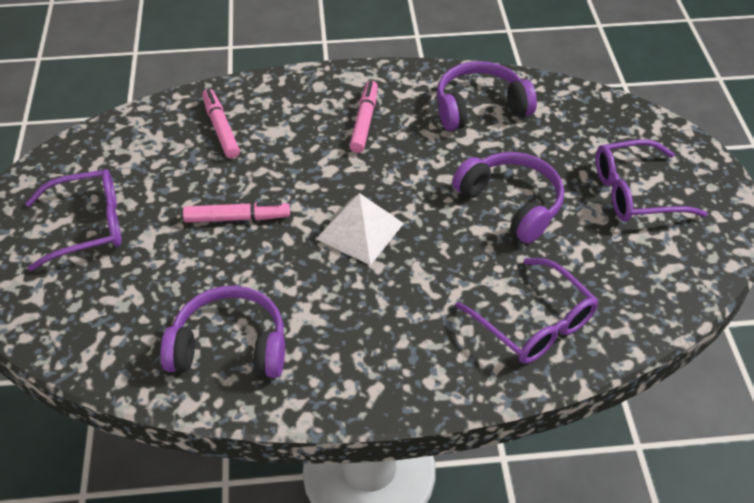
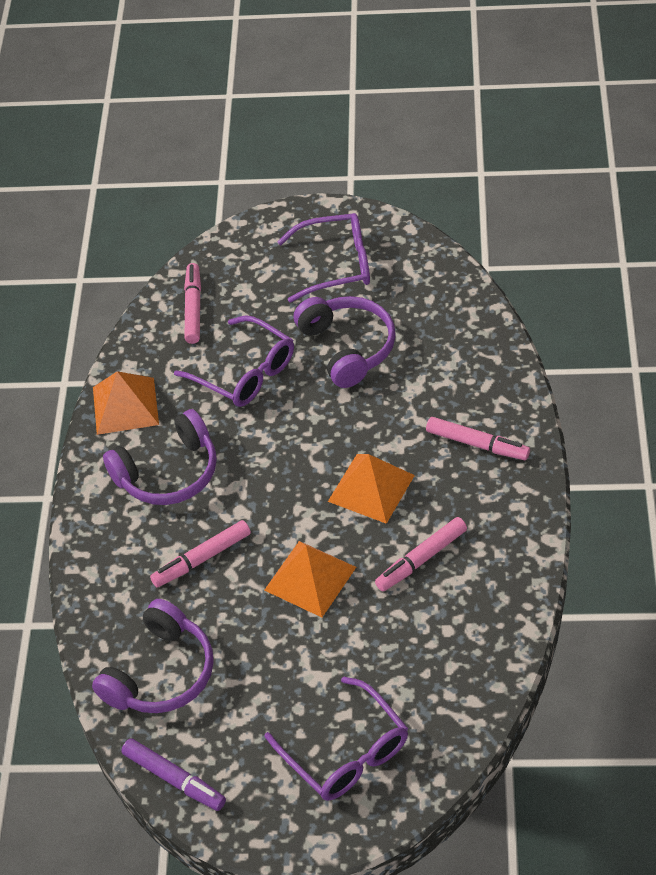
orange pyramid: none = 0 -> [93,371,159,435] [264,541,356,617] [328,454,415,524] = 3
pink marker: [183,201,290,223] [202,89,240,158] [350,81,378,153] = 3 -> [150,520,251,587] [184,263,201,344] [375,517,467,591] [426,417,530,460] = 4
purple marker: none = 0 -> [121,738,226,811] = 1
white pyramid: [316,193,404,265] = 1 -> none = 0

